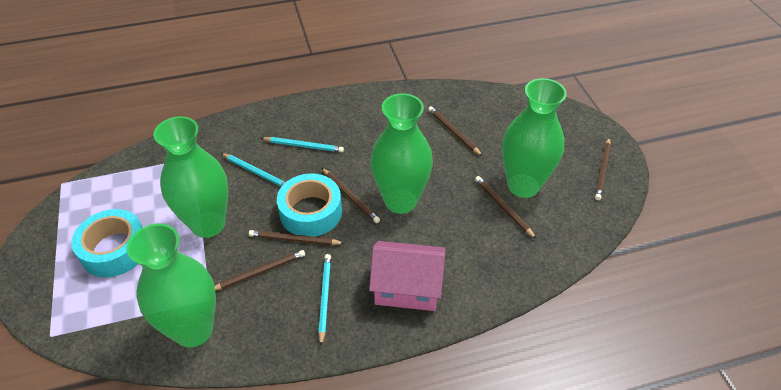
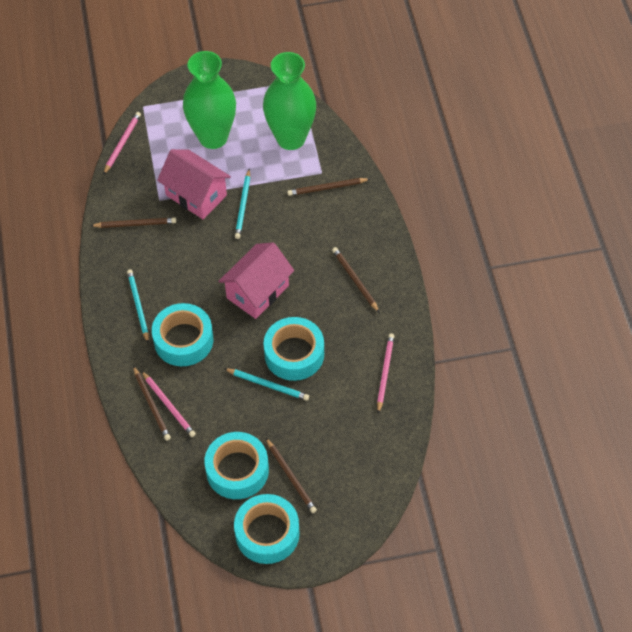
brown pencil: [215,250,305,290] [249,230,345,245] [322,168,380,223] [428,106,482,156] [475,176,536,239] [595,138,611,200] = 6 -> [90,217,176,228] [133,366,171,441] [266,438,317,513] [287,178,370,196] [332,247,380,313] = 5
green vase: [127,224,216,348] [154,116,228,238] [371,93,433,214] [502,78,567,198] = 4 -> [183,51,236,149] [263,52,316,150] = 2
pink house: [369,241,445,311] = 1 -> [157,149,231,219] [218,242,294,319] = 2
pink pencil: none = 0 -> [103,112,141,175] [142,371,196,437] [377,333,394,414] = 3
turquoise tape: [71,209,143,277] [277,174,342,237] = 2 -> [152,303,213,366] [204,432,269,499] [234,494,300,564] [263,317,324,381] = 4

